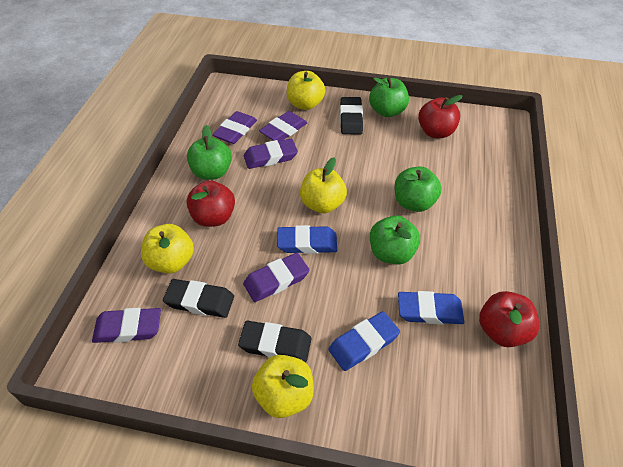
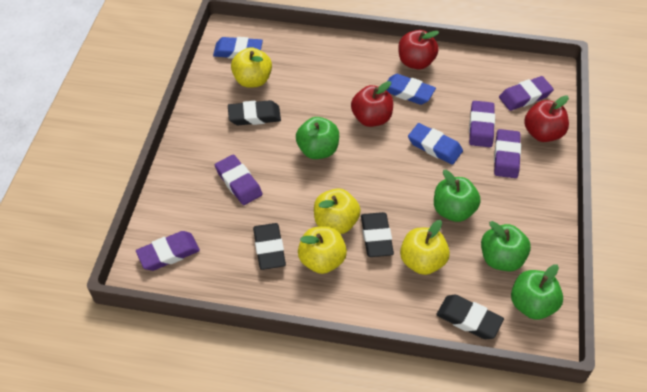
black eraser: [163,279,234,318] [238,321,312,363] [340,97,363,134] = 3 -> [228,100,281,125] [253,223,286,270] [361,212,394,257] [436,294,504,339] = 4

